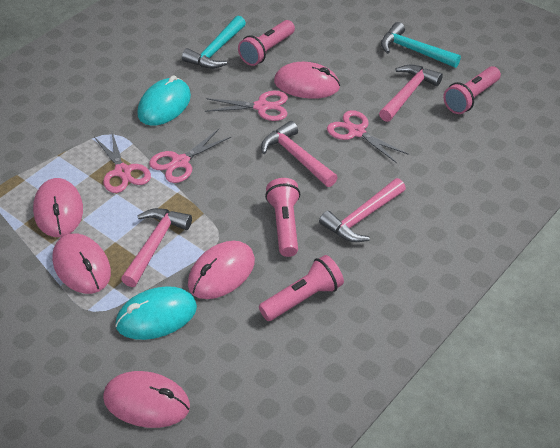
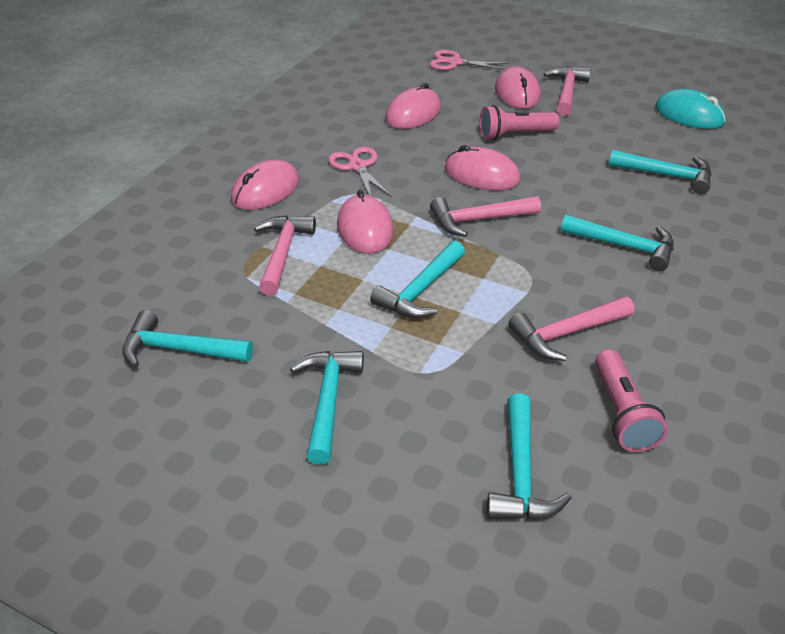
pink flashlight: [238,20,295,66] [259,255,344,321] [265,178,300,257] [443,66,501,114] = 4 -> [479,105,560,140] [595,350,668,452] = 2
pink scissors: [94,133,151,193] [149,129,231,183] [205,91,288,121] [327,110,408,163] = 4 -> [328,147,392,197] [430,50,509,70] = 2
turquoise hammer: [182,16,246,69] [381,22,461,68] = 2 -> [122,310,253,368] [290,351,364,465] [370,241,465,318] [487,393,572,519] [561,215,674,271] [609,150,712,194] = 6
turquoise mouse: [115,286,197,340] [137,75,191,126] = 2 -> [655,89,726,129] = 1

